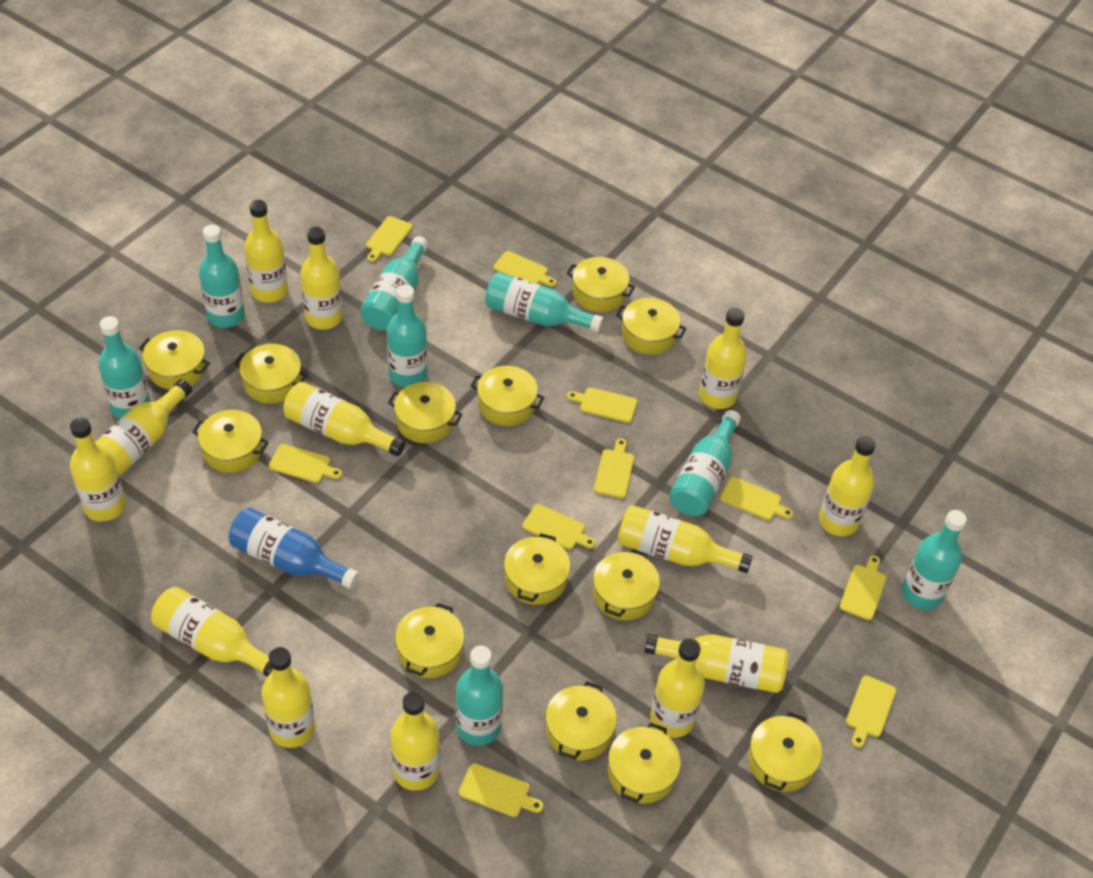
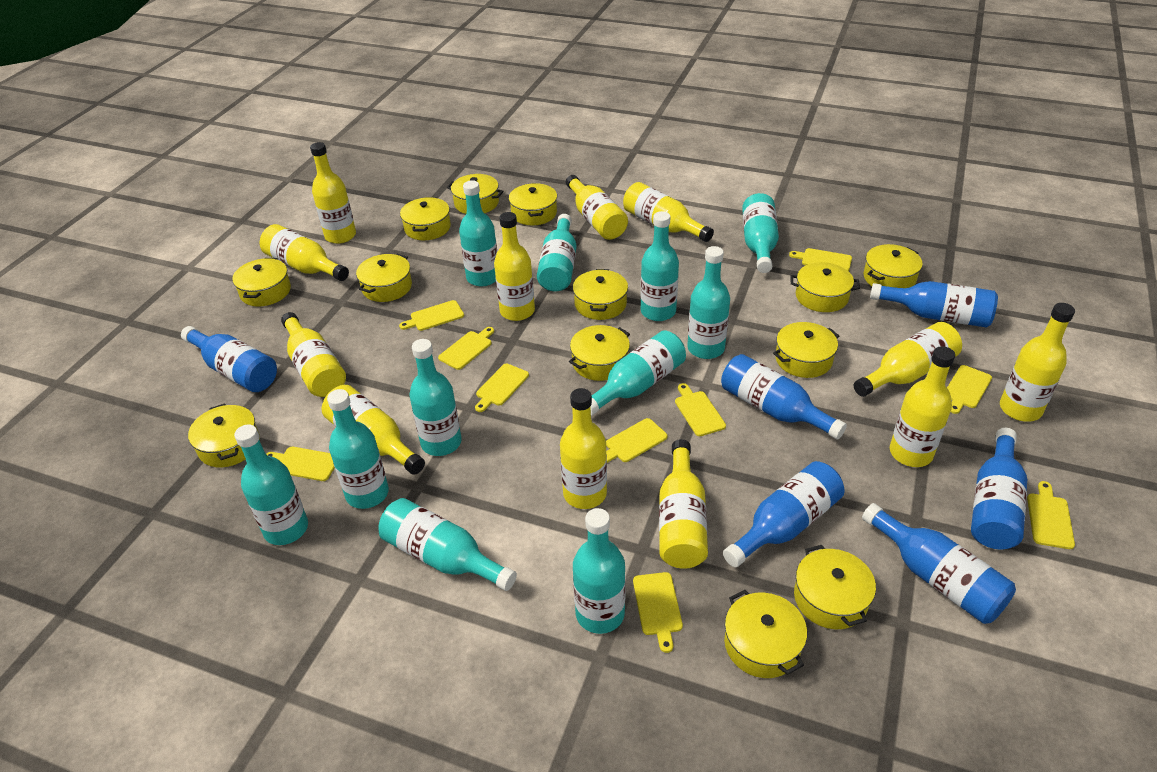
blue bottle: [229,508,359,589] = 1 -> [181,326,277,392] [721,354,847,440] [723,461,844,567] [862,503,1016,624] [870,281,998,328] [971,428,1027,549] = 6
turquoise bottle: [99,316,151,419] [199,225,245,328] [360,236,428,331] [387,285,427,387] [456,646,503,746] [485,272,604,332] [669,410,741,516] [902,510,967,610] = 8 -> [234,424,308,545] [327,389,389,509] [378,498,517,591] [409,339,462,456] [459,180,497,287] [537,214,576,291] [573,508,626,634] [590,330,686,416] [641,211,679,321] [687,246,730,359] [742,193,779,273] = 11
yellow bottle: [70,417,126,522] [95,379,192,477] [151,587,273,677] [244,200,288,303] [261,647,315,748] [283,382,405,457] [300,227,343,330] [391,691,440,791] [617,505,753,573] [644,634,789,693] [650,638,705,738] [699,308,747,409] [819,436,876,536] = 13 -> [260,224,349,281] [281,312,346,397] [310,142,356,244] [322,385,425,475] [494,212,535,321] [560,388,607,509] [566,175,628,240] [623,182,714,242] [659,439,708,569] [854,322,962,397] [890,346,955,467] [1000,303,1075,422] = 12

